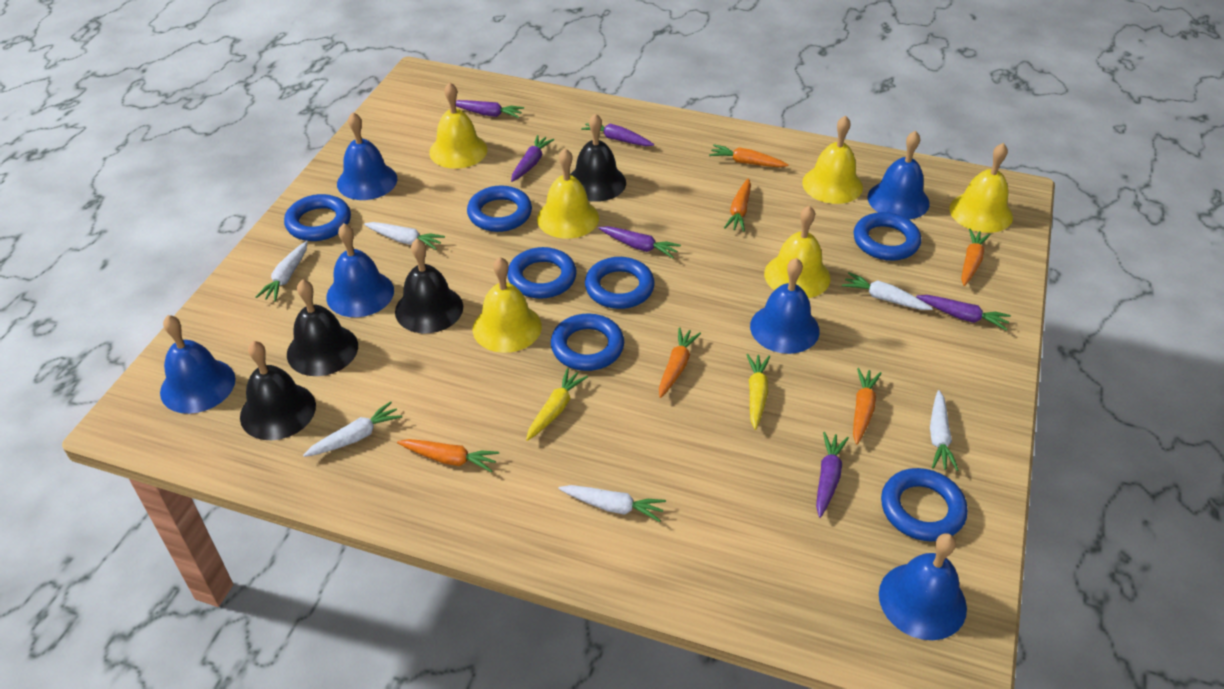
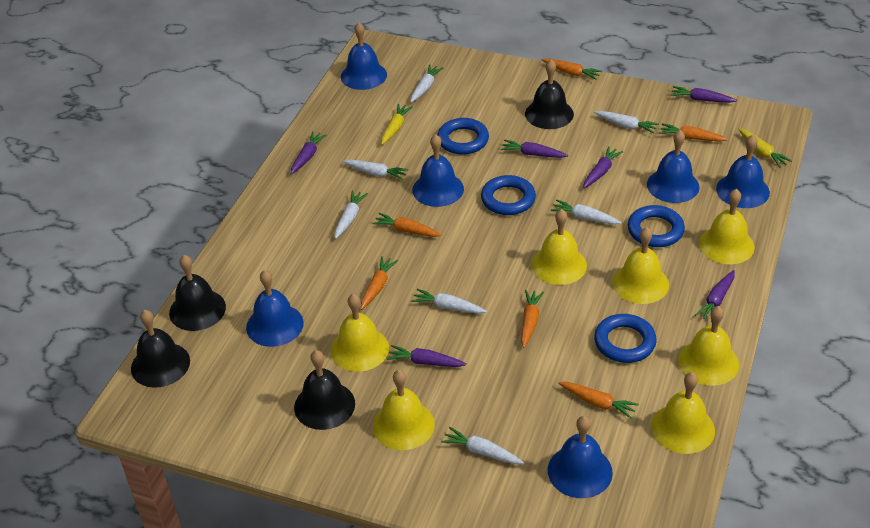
blue ring: [284,194,351,241] [467,185,532,232] [507,247,577,299] [551,313,624,371] [585,257,655,309] [854,212,921,261] [881,468,968,542] = 7 -> [437,118,489,155] [481,175,536,215] [594,314,657,363] [628,205,685,247] = 4
white carrot: [256,241,308,302] [303,401,402,457] [364,222,445,250] [559,485,666,522] [842,272,933,310] [930,390,959,471] = 6 -> [335,190,368,239] [343,159,409,180] [411,65,443,103] [411,289,487,314] [441,427,524,464] [551,199,622,224] [594,111,659,134] = 7
yellow bell: [429,82,487,169] [473,257,542,353] [537,148,599,239] [764,205,831,298] [802,115,863,204] [949,143,1013,233] = 6 -> [330,294,389,372] [373,370,435,450] [531,209,587,285] [612,227,669,304] [651,372,715,454] [678,306,739,386] [699,189,755,264] = 7

